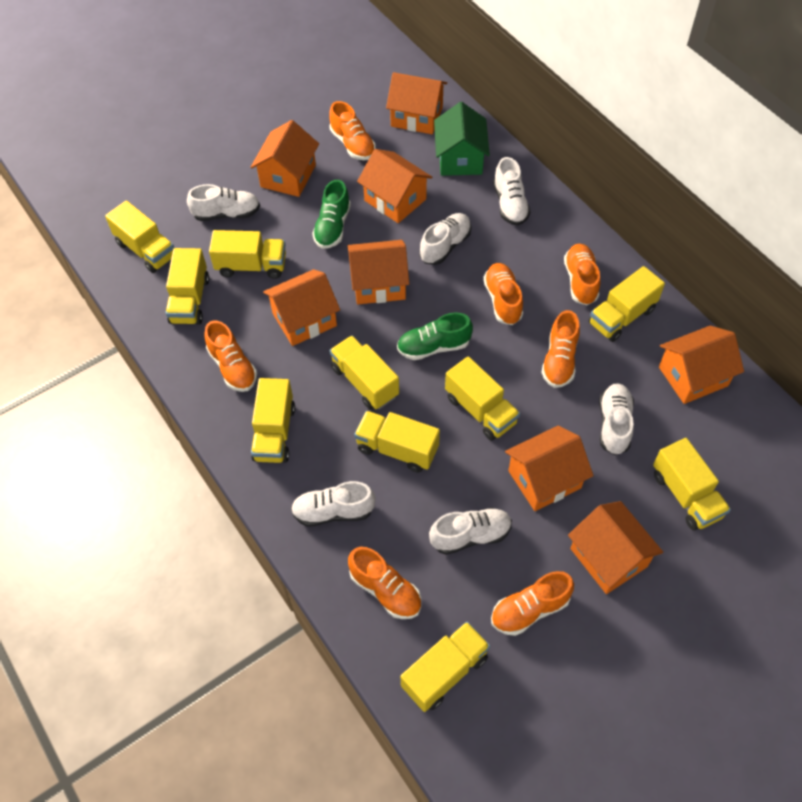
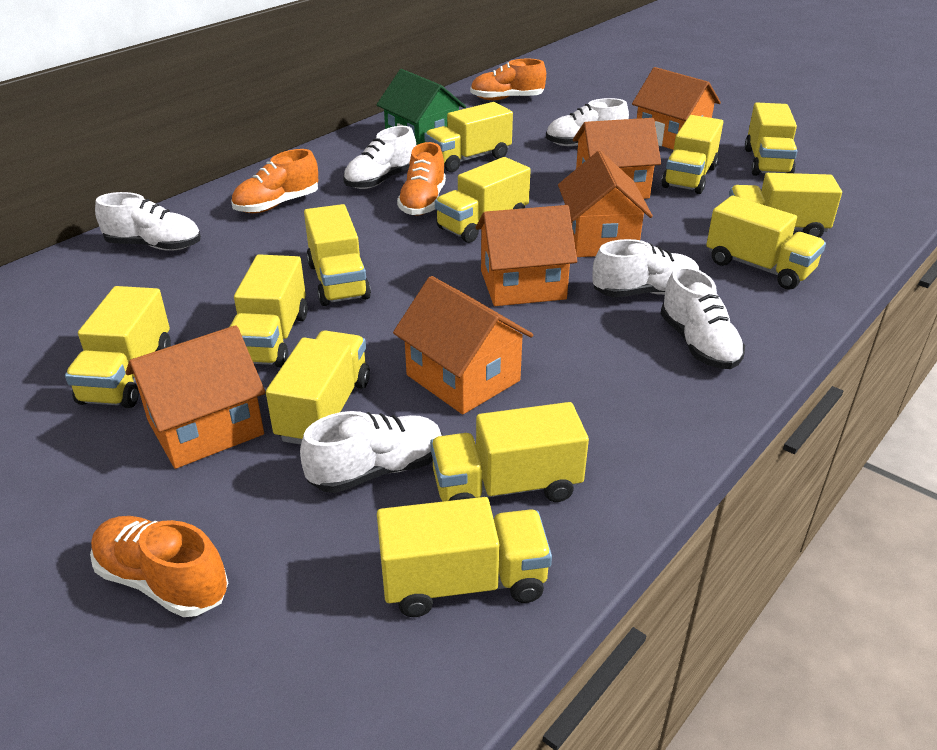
green shoe: [312,180,351,249] [397,313,473,360] = 2 -> none = 0
orange house: [251,120,319,197] [263,269,340,346] [348,240,409,304] [357,149,432,223] [386,72,447,134] [505,425,593,511] [568,501,663,594] [659,325,744,404] = 8 -> [126,325,266,469] [393,276,533,414] [475,205,577,306] [558,151,653,257] [573,118,661,199] [632,67,721,150] = 6
orange shoe: [204,320,257,392] [329,101,376,160] [348,547,421,619] [483,263,523,325] [491,571,574,636] [541,310,580,388] [564,244,601,305] = 7 -> [90,516,228,617] [231,149,318,213] [397,142,446,216] [470,59,546,100] = 4
yellow truck: [105,201,174,273] [166,248,209,324] [209,230,286,279] [251,378,295,463] [330,336,399,409] [354,411,440,472] [400,622,490,712] [445,356,520,441] [589,266,665,342] [653,438,731,531] = 10 -> [65,286,171,408] [230,254,308,367] [266,331,370,445] [304,204,371,306] [377,497,552,617] [424,102,513,172] [430,402,589,502] [435,157,531,243] [661,115,723,194] [706,196,826,290] [729,173,842,238] [745,102,797,176] = 12

